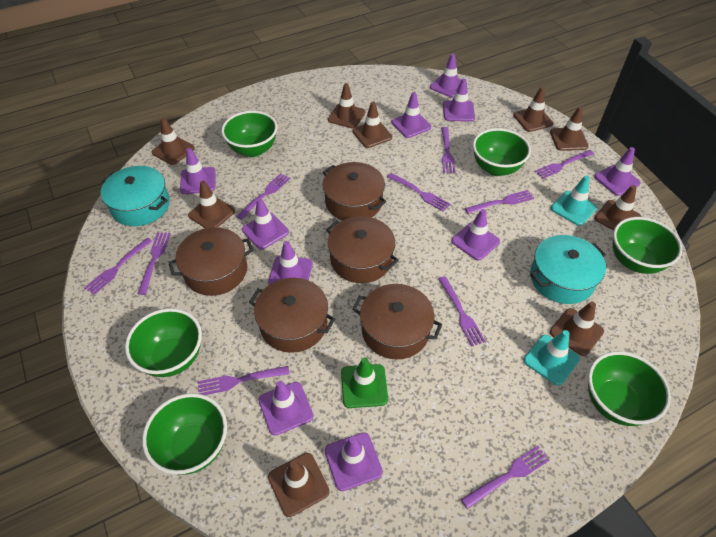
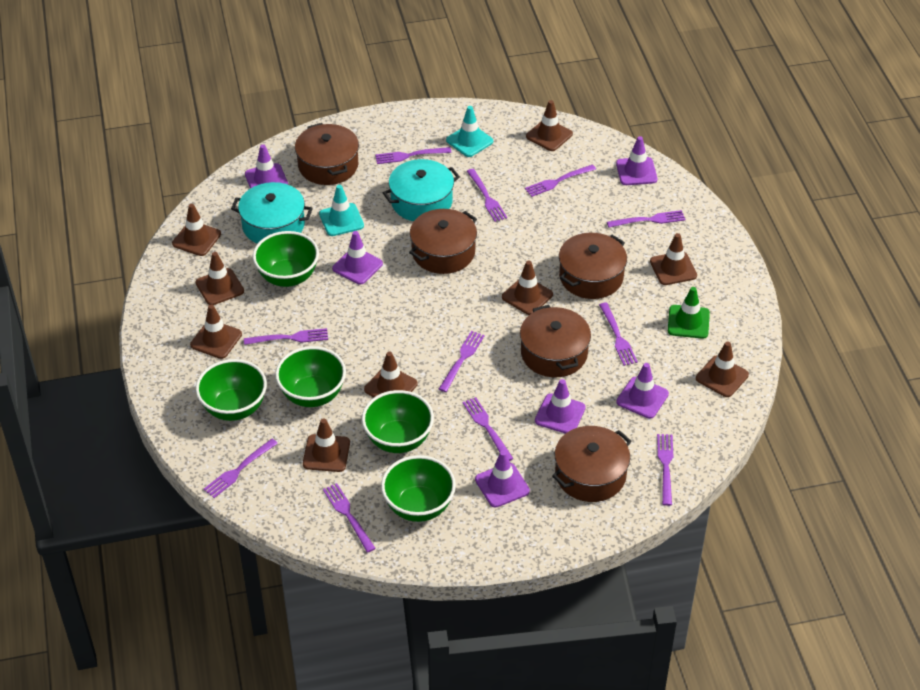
green bowl: [125,308,202,377] [142,393,227,475] [221,111,278,157] [473,128,531,176] [588,351,671,426] [613,217,682,274] = 6 -> [196,359,267,421] [253,231,319,287] [275,346,346,407] [362,390,434,453] [381,455,456,522] = 5
purple fork: [84,238,153,295] [138,232,171,295] [198,366,290,395] [236,173,290,220] [387,173,450,211] [438,276,486,346] [441,127,456,173] [461,446,549,509] [465,190,534,214] [535,150,594,179] = 10 -> [204,439,278,498] [244,328,328,345] [323,483,376,553] [375,147,451,164] [439,331,485,392] [463,397,513,461] [467,169,507,222] [525,164,596,197] [599,303,638,366] [607,210,686,228] [657,434,673,506] = 11
purple traffic cone: [180,148,216,194] [242,198,289,249] [259,381,314,436] [268,241,313,285] [325,433,383,491] [391,92,431,138] [430,53,461,98] [443,79,475,122] [452,209,500,260] [594,147,641,196] = 10 -> [245,144,288,189] [332,231,383,285] [475,450,530,507] [535,379,586,434] [616,136,657,185] [616,363,669,419] = 6

